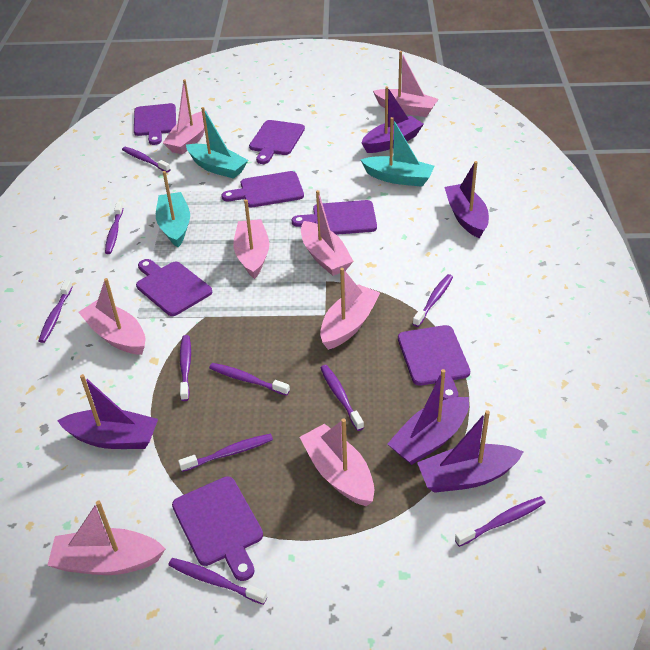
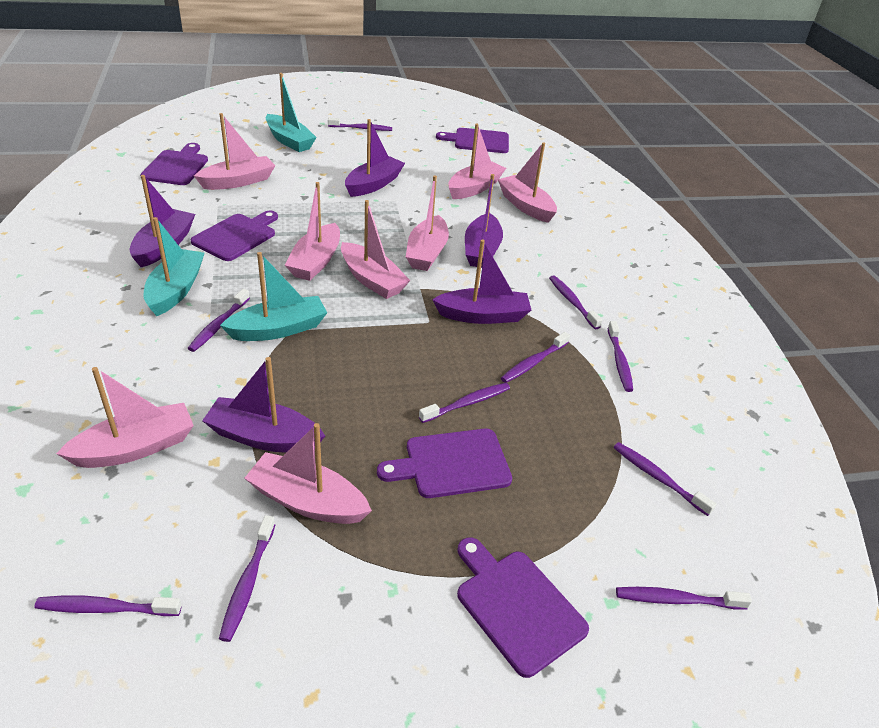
purple cutting board: [134,103,176,145] [136,259,212,316] [172,477,263,581] [221,171,304,207] [249,120,305,164] [292,200,377,235] [398,325,470,400] = 7 -> [140,143,208,185] [190,210,278,261] [377,429,512,498] [436,128,509,153] [457,537,589,678] = 5

